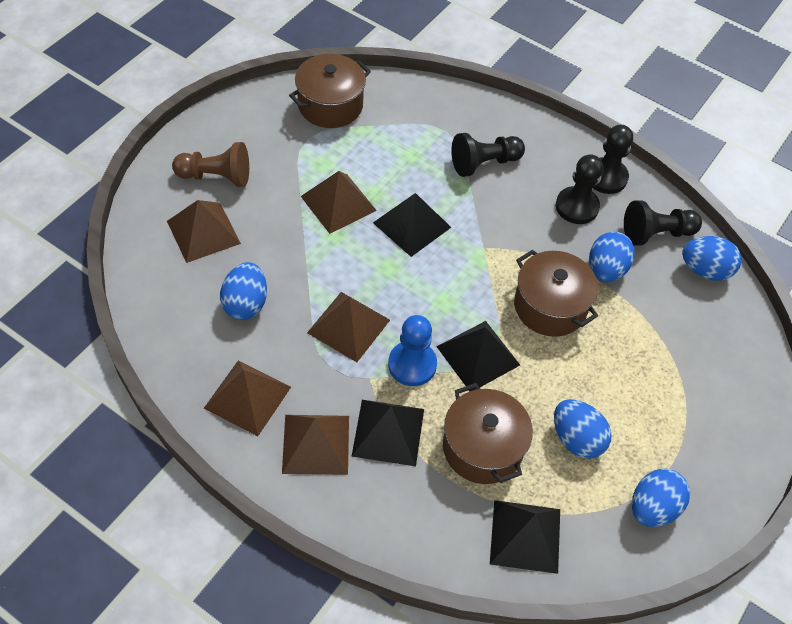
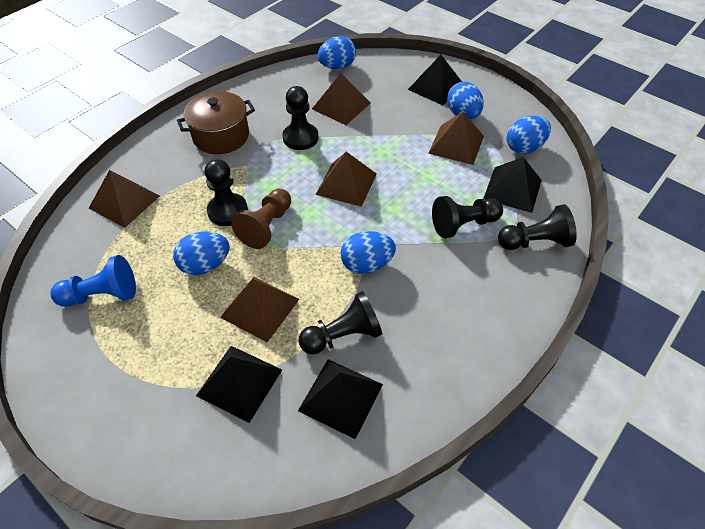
black pawn: [451,133,525,177] [556,154,603,224] [593,125,633,194] [624,201,702,245] = 4 -> [205,159,248,226] [283,86,318,150] [299,291,382,354] [432,196,503,238] [498,204,577,250] = 5
brown pot: [289,54,371,128] [443,383,533,484] [514,250,598,337] = 3 -> [177,91,255,154] = 1

